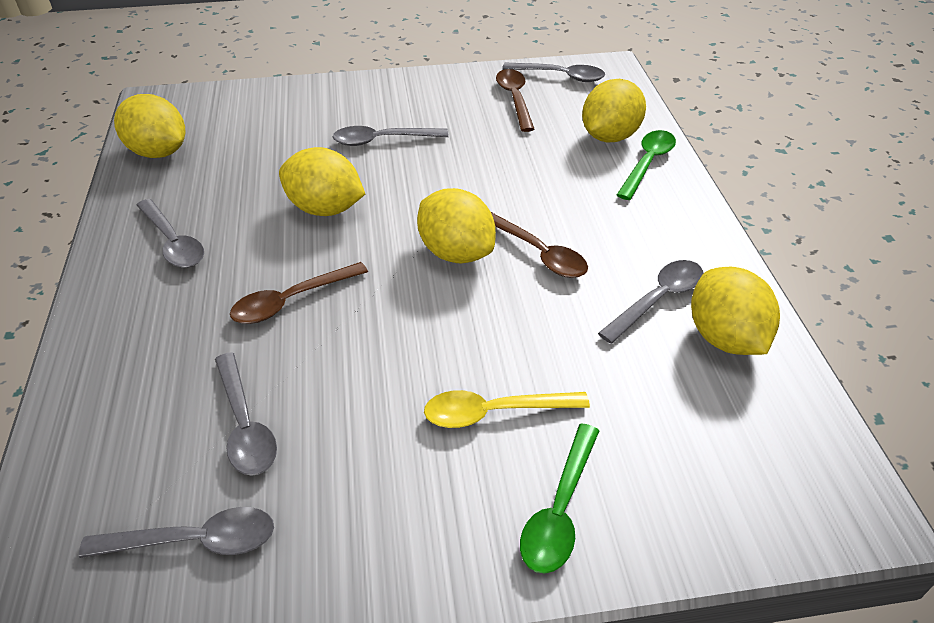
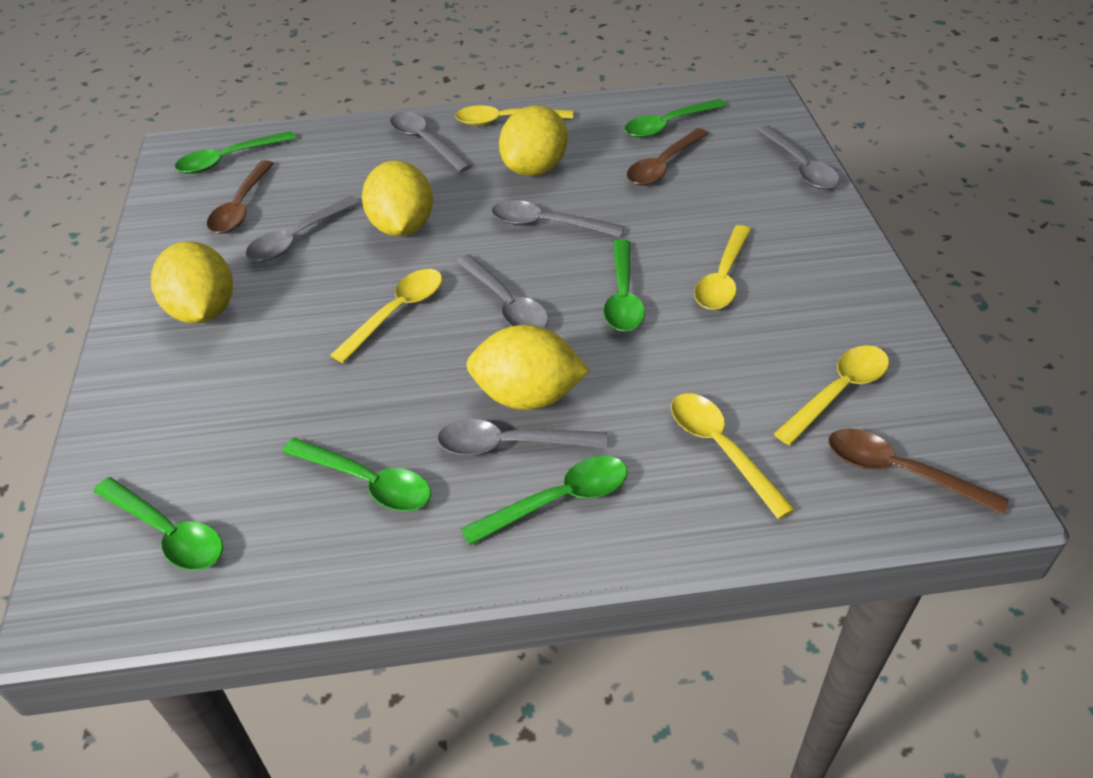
green spoon: [520,423,599,574] [617,130,676,200] = 2 -> [93,477,223,570] [175,131,296,173] [282,438,431,511] [461,456,628,545] [603,239,645,332] [625,99,727,138] = 6
yellow lemon: [114,94,185,158] [279,147,365,216] [417,188,496,263] [582,79,646,142] [691,267,780,355] = 5 -> [151,241,233,324] [362,161,433,236] [466,325,590,410] [499,105,568,176] = 4
yellow spoon: [424,390,590,428] = 1 -> [331,269,442,363] [455,106,573,126] [671,393,795,519] [694,225,751,310] [774,345,889,445] = 5

